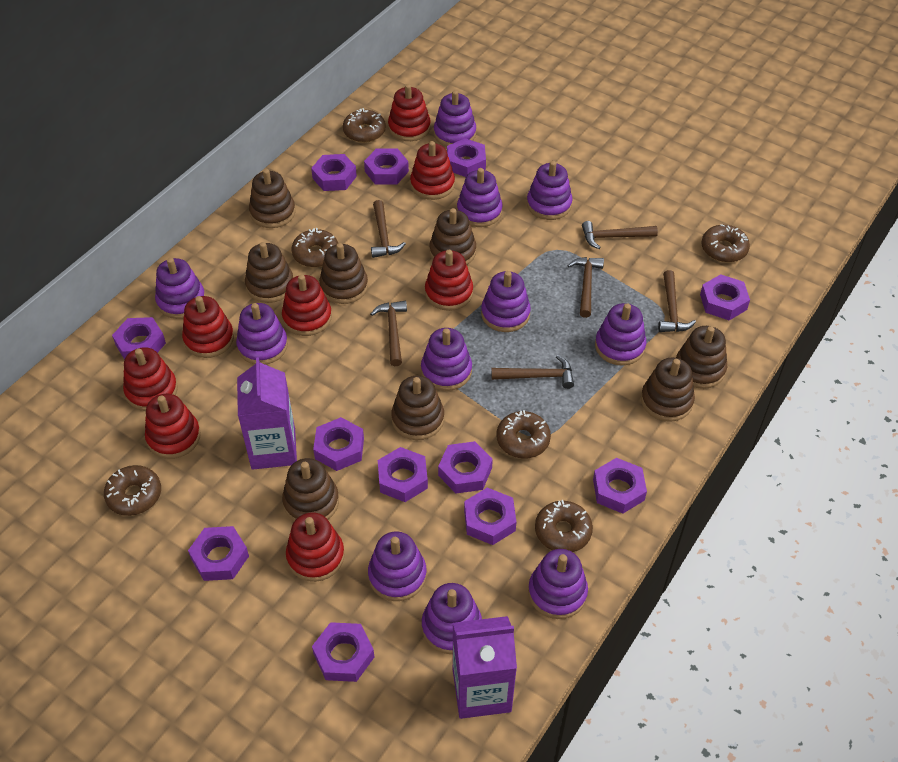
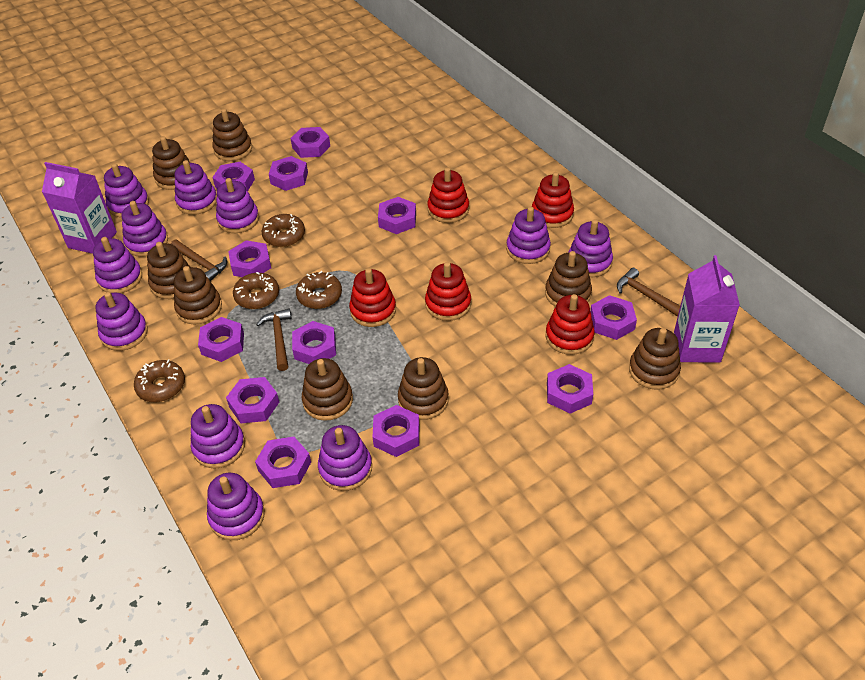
brown donut: [104,465,161,516] [291,228,338,267] [343,108,386,143] [496,410,551,458] [535,500,593,552] [701,224,750,262] = 6 -> [134,360,185,402] [233,272,279,309] [262,214,305,247] [296,271,342,309] = 4
brown hammer: [370,301,407,366] [371,200,406,258] [491,355,574,389] [567,257,604,318] [582,221,658,249] [658,270,696,332] = 6 -> [171,240,227,281] [256,309,291,371] [617,268,680,317] = 3
red stacking toy: [123,347,178,411] [145,394,201,459] [182,296,234,358] [282,275,332,336] [286,512,345,582] [388,84,431,141] [410,141,455,200] [425,250,473,311] = 8 -> [349,268,396,327] [425,262,471,321] [427,167,469,223] [532,172,574,228] [545,294,595,355] = 5

